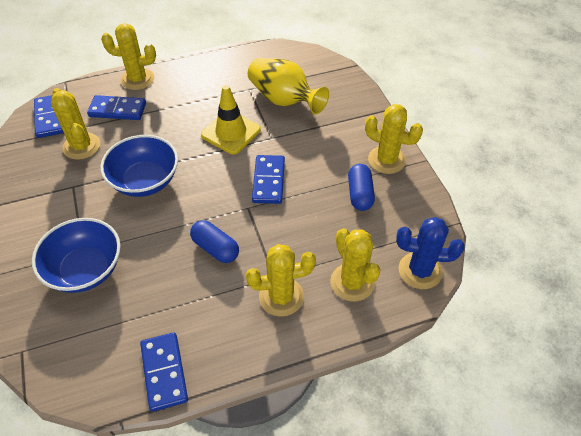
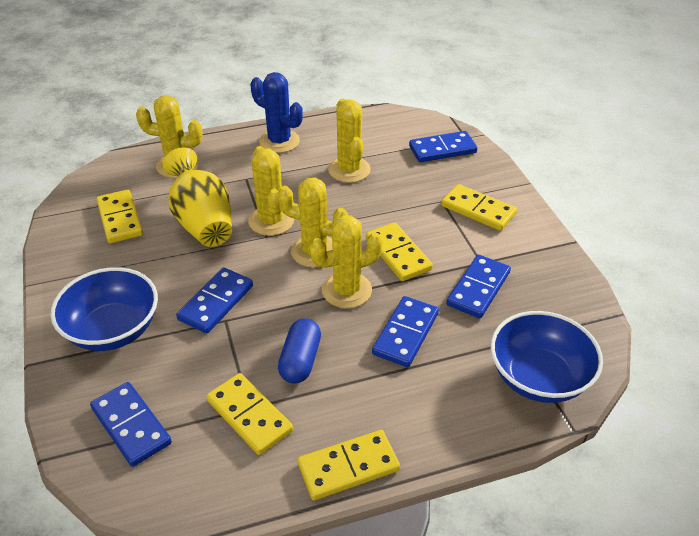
blue capsule: [190,220,239,263] [348,164,375,211] = 2 -> [278,318,321,384] = 1
blue domino: [34,95,64,138] [87,95,146,120] [140,332,188,412] [252,155,285,204] = 4 -> [90,382,172,467] [176,268,253,334] [372,296,439,367] [409,131,477,162] [446,255,511,318] = 5
yellow domino: none = 0 -> [96,190,143,243] [206,373,293,455] [297,430,400,500] [366,222,433,281] [442,184,517,231] = 5
yellow traffic cone: [201,85,261,154] = 1 -> none = 0

